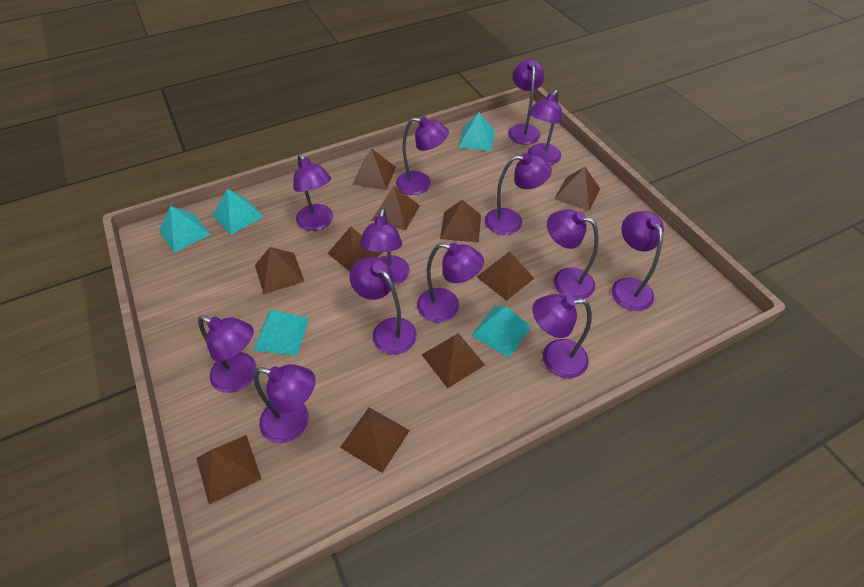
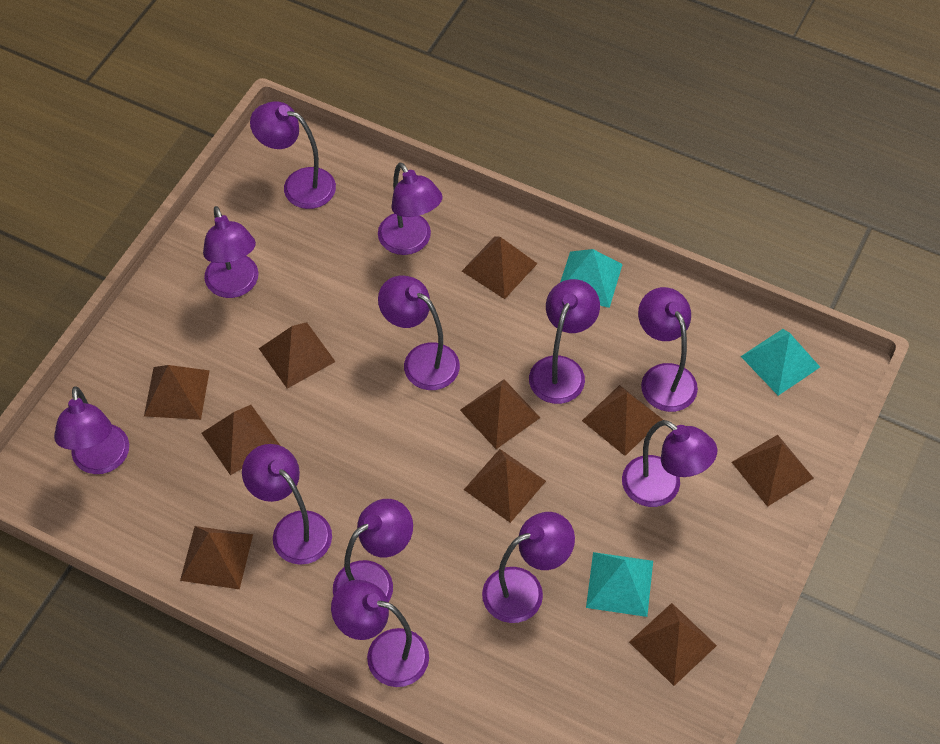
purple lamp: [198,315,257,393] [254,364,316,443] [293,153,333,231] [349,257,417,355] [359,208,409,286] [396,116,449,195] [417,243,484,322] [485,153,552,235] [508,59,544,145] [528,90,562,165] [532,294,592,378] [547,210,598,300] [611,211,664,311] = 13 -> [54,386,129,474] [203,206,259,298] [242,444,332,565] [250,101,336,209] [331,580,429,687] [333,499,413,602] [378,162,443,255] [378,276,460,390] [482,512,575,623] [529,279,600,404] [622,420,717,507] [638,287,698,412] = 12
turquoise pyramid: [159,206,211,253] [212,189,264,235] [253,310,309,356] [458,112,495,151] [471,306,531,358] = 5 -> [560,249,623,308] [586,552,653,617] [741,329,820,396] = 3

